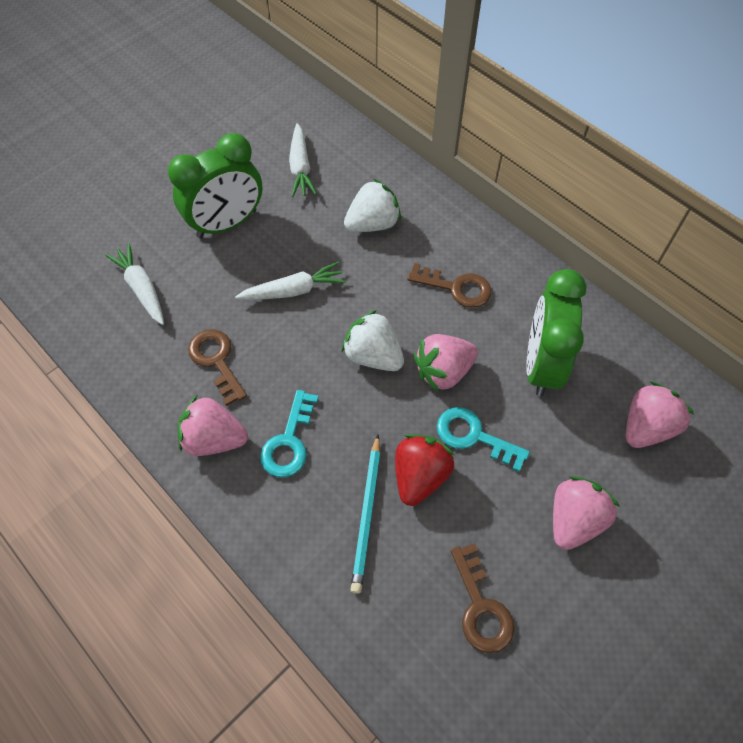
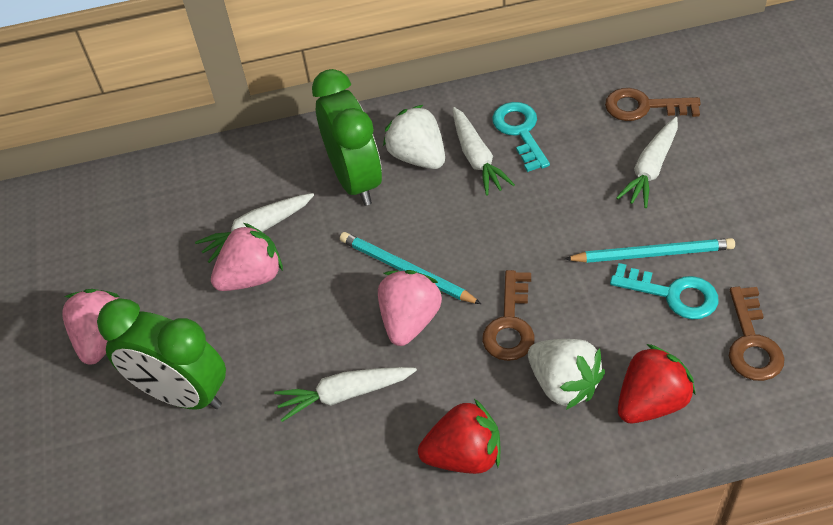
pink strawberry: [178,395,248,456] [414,334,478,392] [553,476,620,550] [626,382,694,448] = 4 -> [62,289,119,364] [211,223,283,291] [378,270,442,346] = 3
red strawberry: [395,434,454,506] = 1 -> [418,399,501,474] [618,344,696,423] = 2
turquoise pencil: [350,435,381,594] = 1 -> [340,232,481,304] [565,238,735,263] = 2
white carrot: [105,243,164,325] [235,262,346,300] [289,123,317,197] = 3 -> [195,193,314,263] [274,367,417,422] [453,107,515,196] [616,117,678,208] = 4

